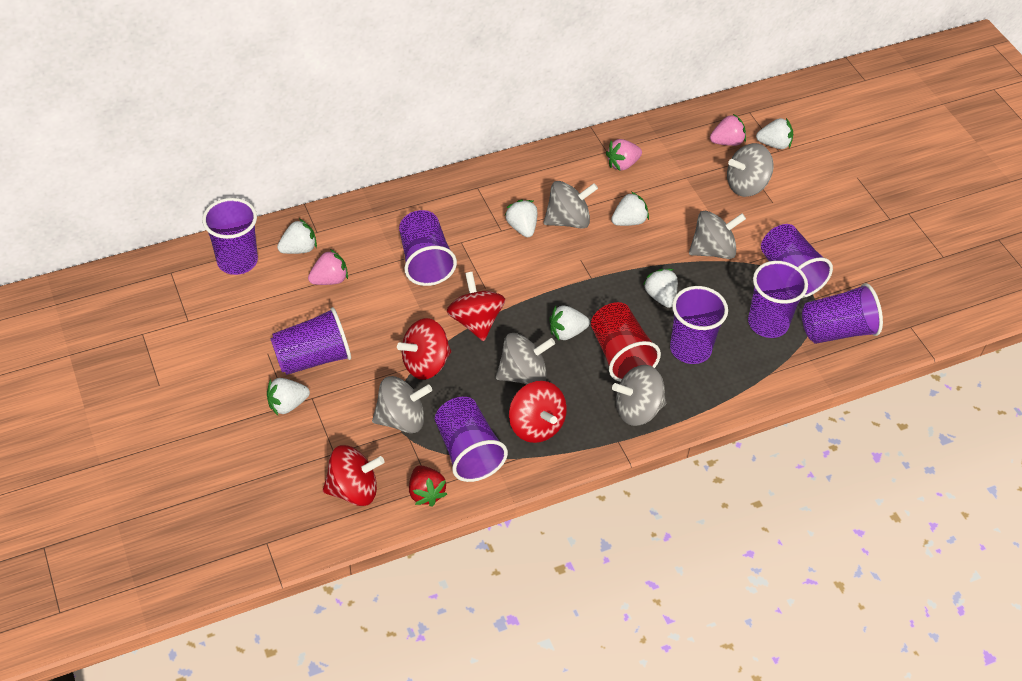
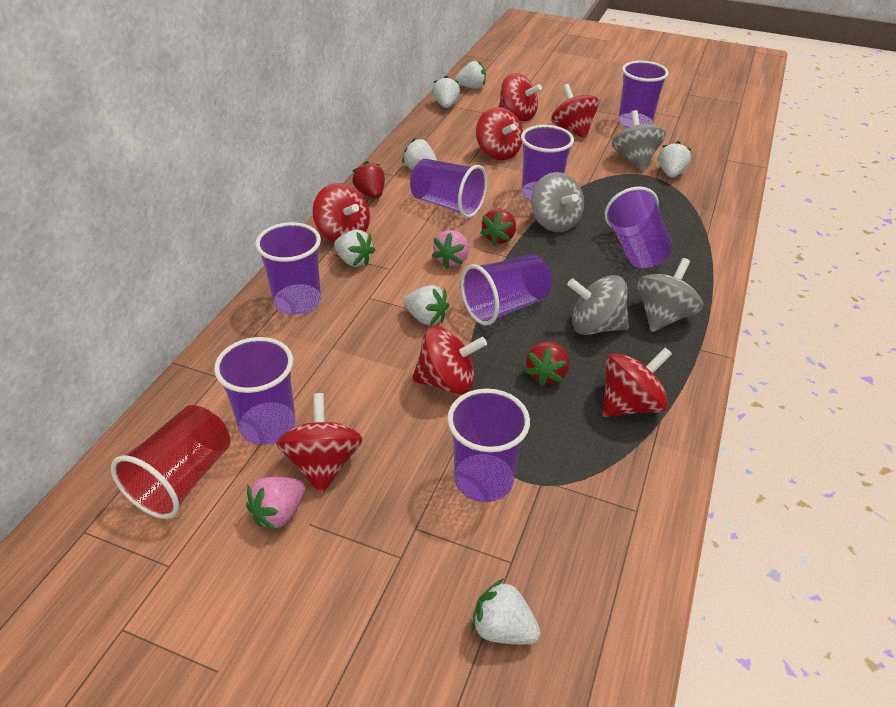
grey spinning top: [372,376,432,433] [496,333,555,384] [544,181,598,229] [612,365,666,426] [689,211,746,259] [727,143,774,197] = 6 -> [531,172,584,232] [567,275,629,335] [612,110,666,170] [637,258,703,332] = 4
pink strawberry: [308,249,348,285] [606,139,642,171] [710,114,746,146] = 3 -> [246,477,305,531] [432,230,469,268] = 2
red spinning top: [323,445,385,506] [397,318,451,380] [447,272,505,341] [509,381,567,443] = 4 -> [276,393,363,494] [313,183,370,243] [412,326,487,395] [476,107,523,160] [499,73,542,121] [551,84,599,139] [602,348,672,417] = 7
red strawberry: [409,465,447,506] = 1 -> [352,161,385,199] [480,208,516,245] [525,341,569,386] = 3

